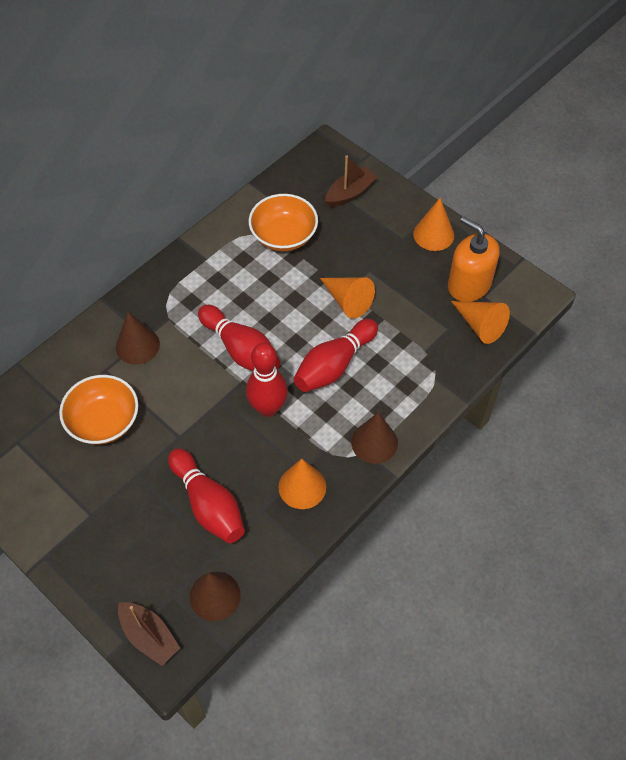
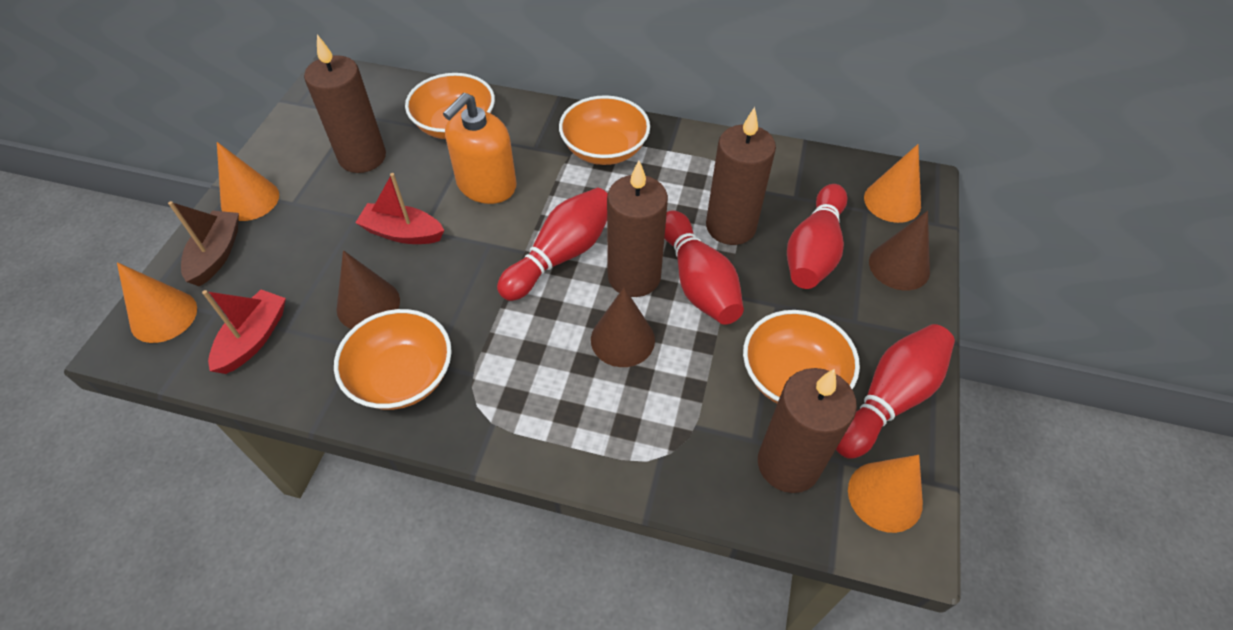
brown boat: [118,602,180,666] [325,155,377,207] = 2 -> [168,201,239,287] = 1
brown candle: none = 0 -> [304,35,386,173] [607,160,668,297] [706,107,776,245] [758,368,857,493] = 4
orange bowl: [59,375,138,444] [249,194,318,251] = 2 -> [334,309,452,410] [405,73,495,139] [559,95,650,165] [743,310,860,403] = 4
red boat: none = 0 -> [202,290,286,374] [355,173,444,244] = 2

